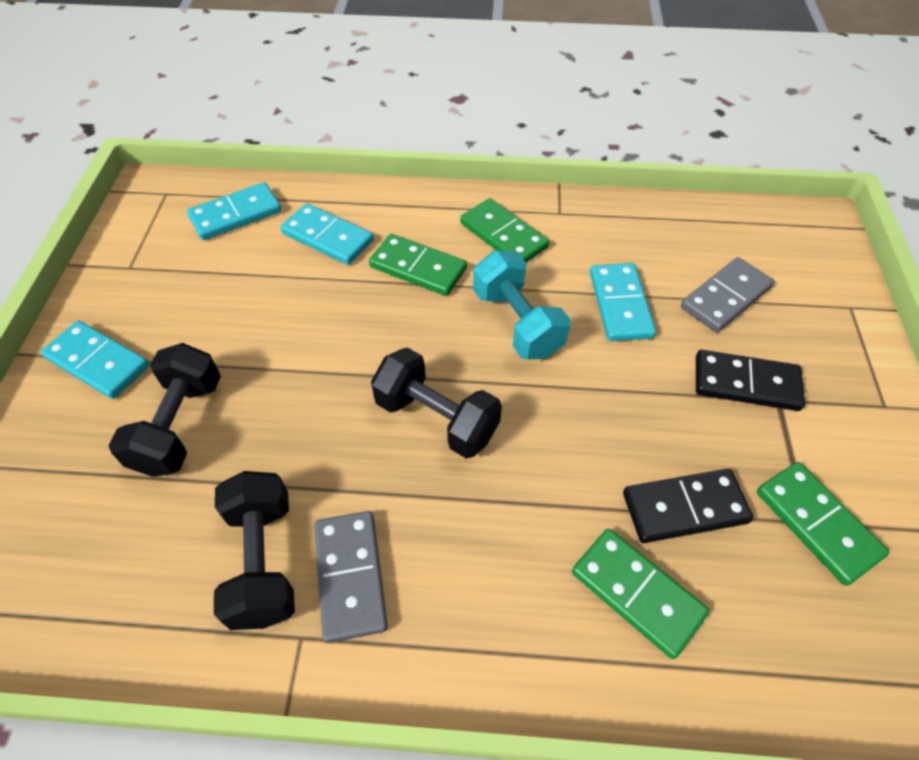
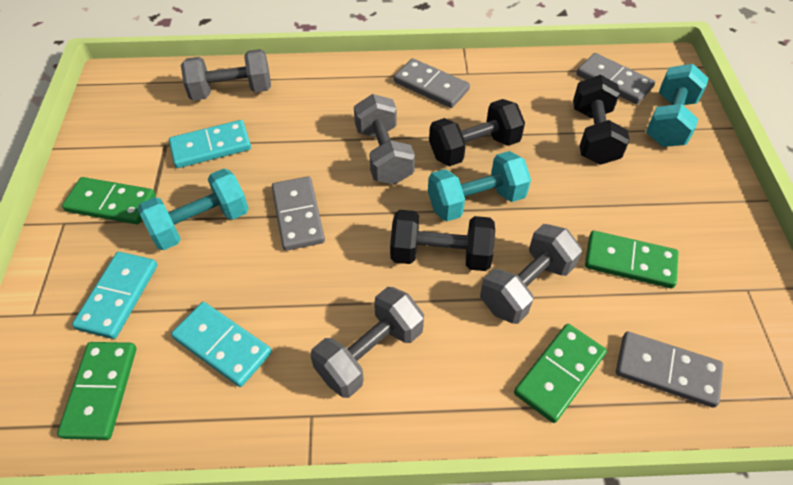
black domino: [623,469,753,543] [696,350,805,411] = 2 -> none = 0
grey domino: [314,511,388,643] [681,257,774,333] = 2 -> [272,176,325,251] [394,58,470,108] [576,53,655,104] [616,332,723,408] = 4
grey dumbbell: none = 0 -> [181,49,271,101] [311,287,424,398] [354,94,415,184] [480,224,582,324] = 4
turquoise domino: [41,320,149,399] [187,182,282,240] [281,203,374,265] [590,263,656,341] = 4 -> [72,252,157,339] [169,120,251,168] [171,302,272,387] = 3
turquoise dumbbell: [473,250,571,359] = 1 -> [138,169,249,250] [428,151,531,221] [646,64,708,147] = 3

